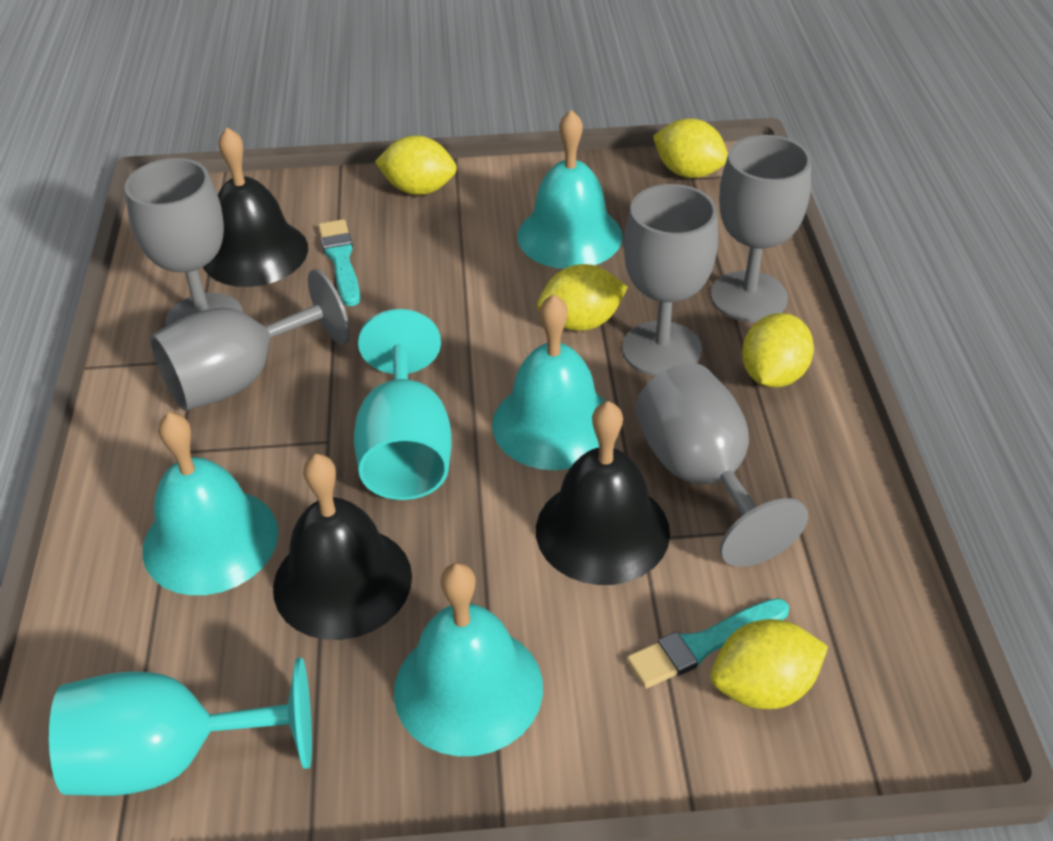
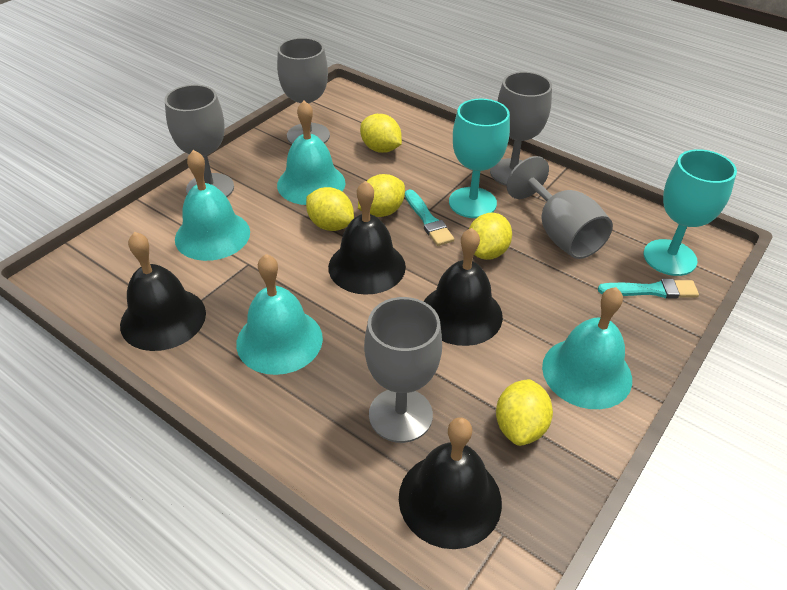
black bell: [203,127,308,287] [273,454,412,640] [536,401,670,585] = 3 -> [120,232,206,351] [328,181,406,295] [399,418,502,549] [424,228,503,346] = 4

